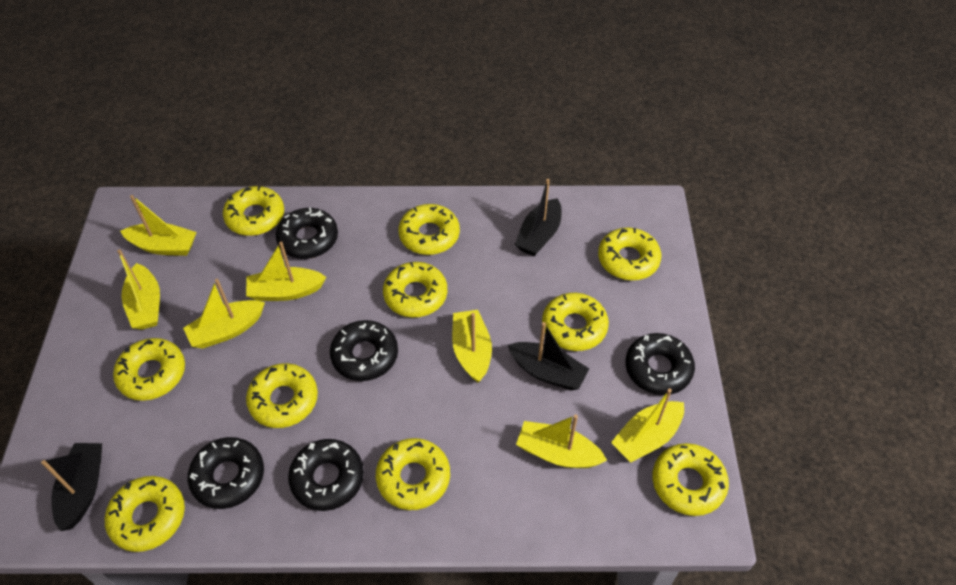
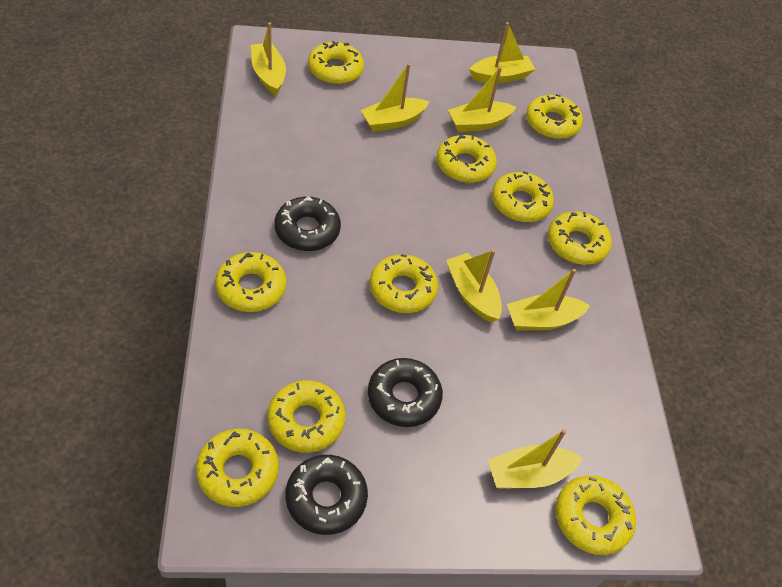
black boat: [41,443,102,531] [508,322,589,390] [515,179,562,256] = 3 -> none = 0
black donut: [188,437,264,509] [276,208,338,259] [288,439,364,511] [330,320,398,381] [625,333,695,395] = 5 -> [275,196,341,251] [286,455,368,535] [368,358,443,427] = 3

